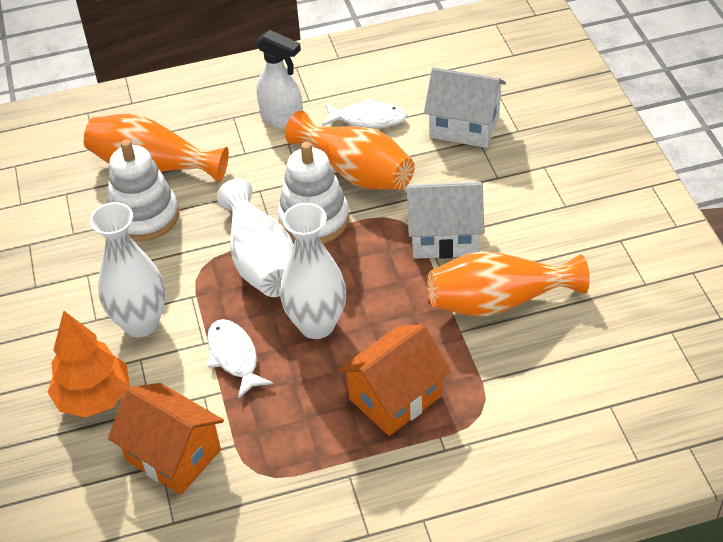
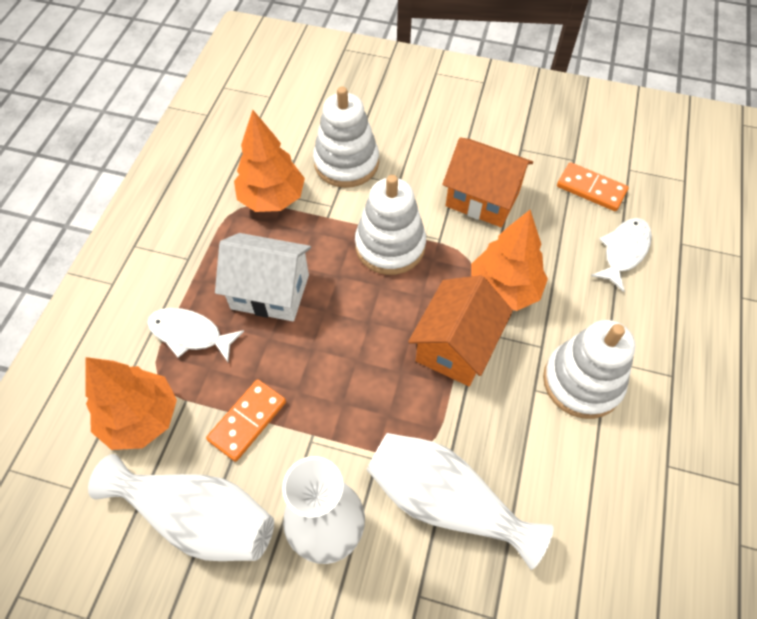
orange domino: none = 0 -> [206,379,286,462] [557,162,629,211] = 2
orange tree: [47,311,130,418] = 1 -> [85,357,177,450] [234,110,305,212] [471,210,548,311] = 3
orange vase: [84,114,229,182] [285,111,415,190] [427,251,590,316] = 3 -> none = 0
white house: [406,182,484,259] [424,67,506,148] = 2 -> [215,233,311,321] = 1
white spray bottle: [256,30,303,129] = 1 -> none = 0
white stacking toy: [107,140,179,242] [278,142,349,244] = 2 -> [313,86,379,188] [355,175,426,275] [543,320,635,419] = 3

